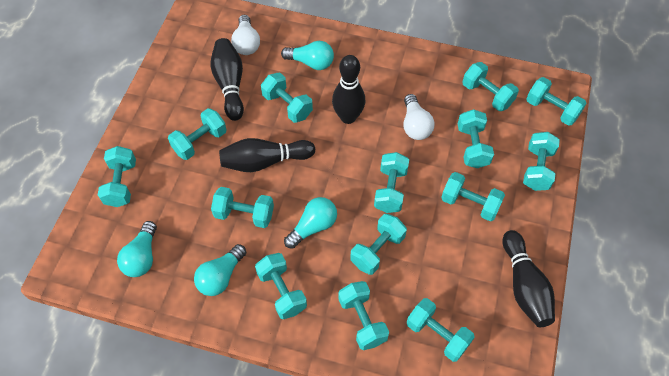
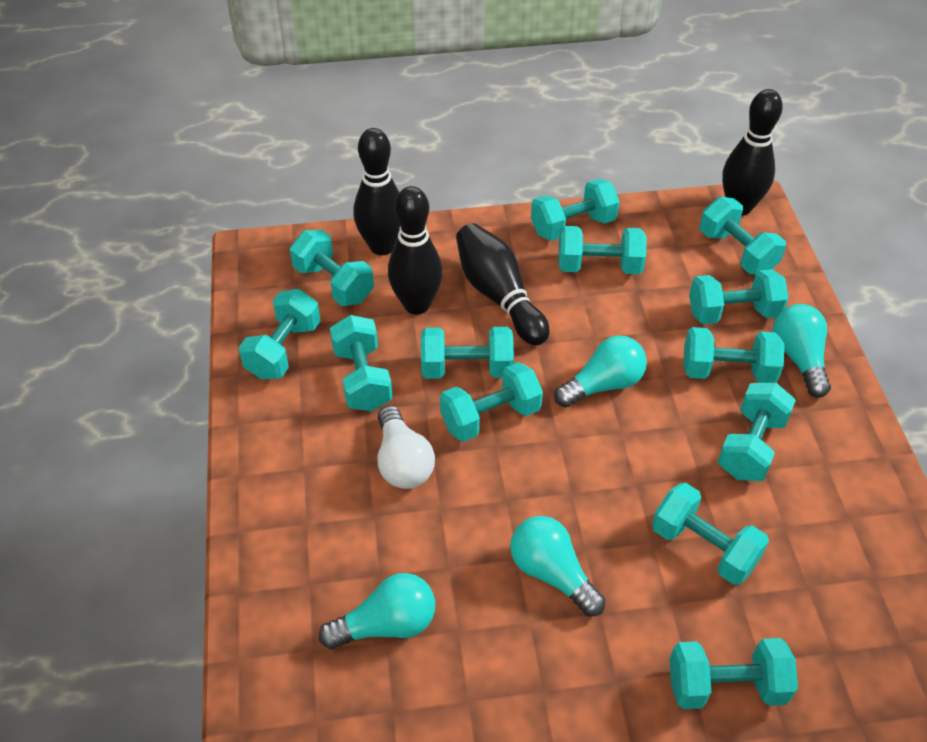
turquoise dumbbell: [98,146,136,207] [168,108,227,160] [211,187,274,228] [255,253,307,319] [261,72,313,123] [338,281,389,350] [350,214,407,275] [374,152,409,213] [407,298,474,362] [441,172,505,221] [458,109,494,168] [463,62,519,111] [523,132,560,191] [526,77,587,126] = 14 -> [239,289,321,380] [290,229,374,306] [330,315,393,411] [421,327,514,379] [440,362,543,442] [531,179,620,241] [558,226,646,274] [652,483,769,585] [670,638,798,709] [683,327,784,383] [689,269,789,324] [700,197,786,274] [718,383,796,481] = 13
white light bulb: [231,15,260,55] [403,94,435,140] = 2 -> [378,405,435,489] = 1

